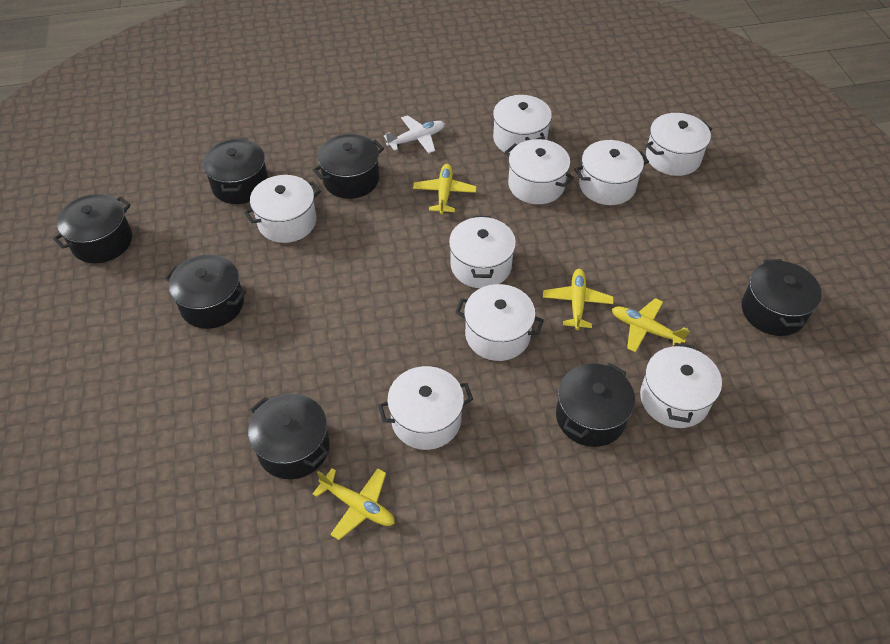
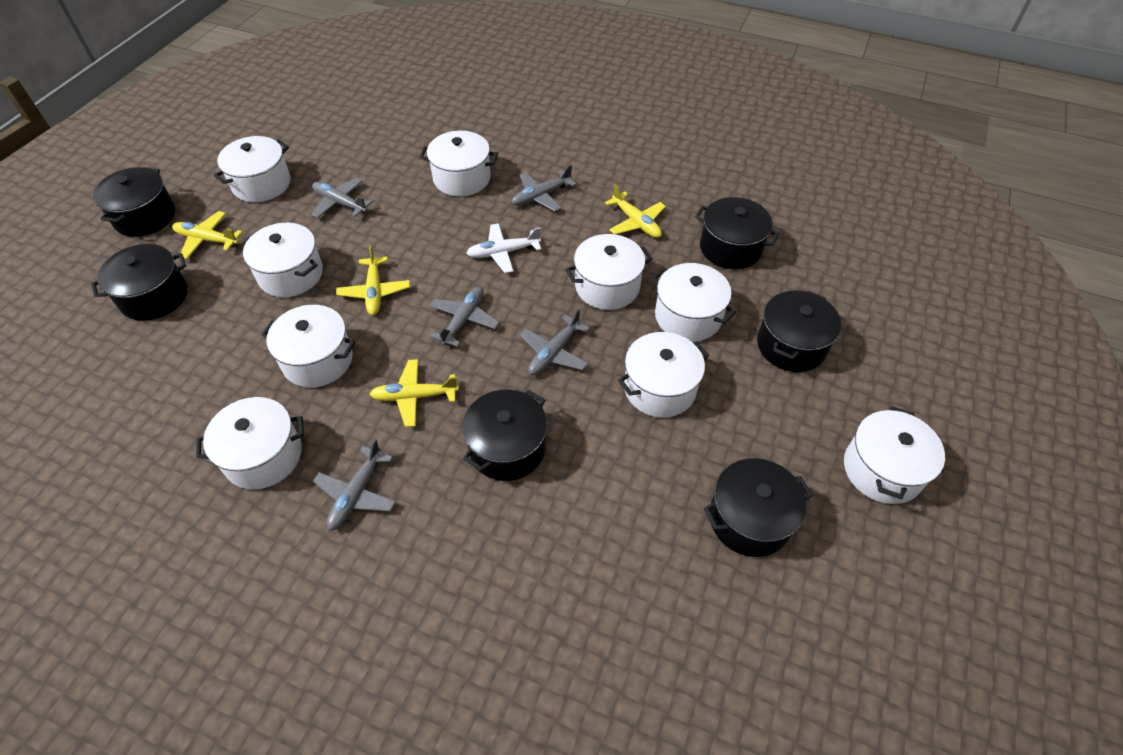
black pot: [53,194,132,263] [165,254,246,329] [203,139,268,204] [248,394,329,479] [313,134,384,199] [556,363,635,447] [742,259,822,336] = 7 -> [91,244,187,321] [93,167,175,237] [462,389,547,481] [695,197,779,269] [704,458,813,557] [757,291,841,372] = 6
grey plane: none = 0 -> [311,178,373,218] [313,439,396,531] [429,286,499,347] [511,165,576,212] [520,308,590,375] = 5

